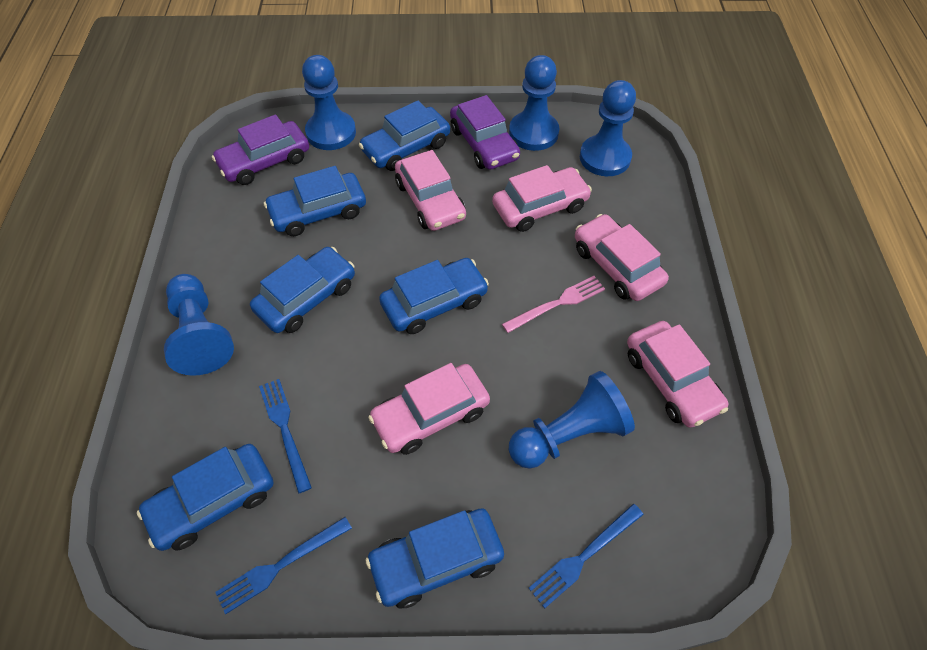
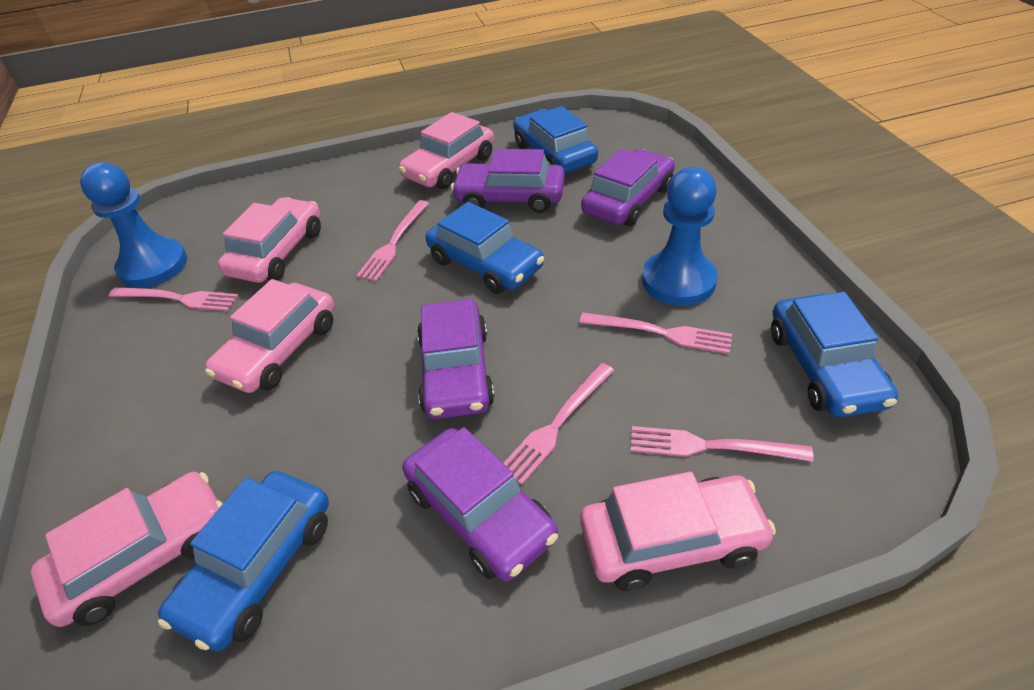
blue car: [137,444,273,551] [250,247,355,333] [264,166,366,236] [359,100,450,171] [366,508,504,608] [379,258,489,334] = 6 -> [158,471,329,652] [426,202,544,294] [513,106,598,173] [771,292,898,417] = 4
blue fork: [215,517,352,614] [259,379,312,493] [529,504,644,608] = 3 -> none = 0
blue pawn: [164,274,234,376] [302,55,356,150] [509,55,559,151] [509,371,635,469] [580,80,636,176] = 5 -> [80,162,187,288] [642,167,718,306] = 2
pink fork: [502,276,605,333] = 1 -> [109,287,238,311] [356,200,429,281] [503,363,614,485] [579,312,732,354] [631,426,814,462] = 5
purple car: [212,114,309,185] [450,95,520,170] = 2 -> [402,427,558,581] [417,299,495,419] [451,149,565,213] [581,149,675,226] = 4

